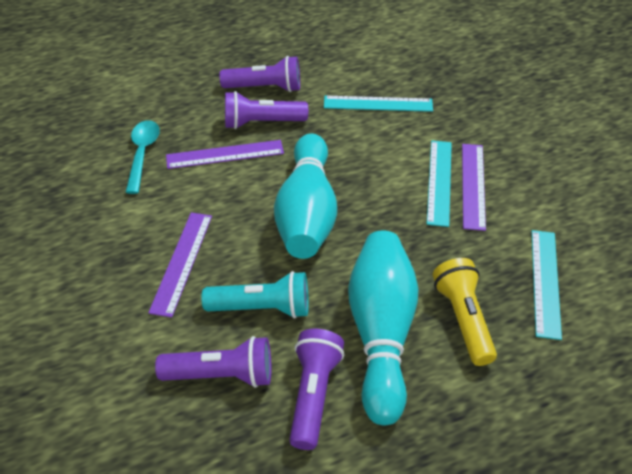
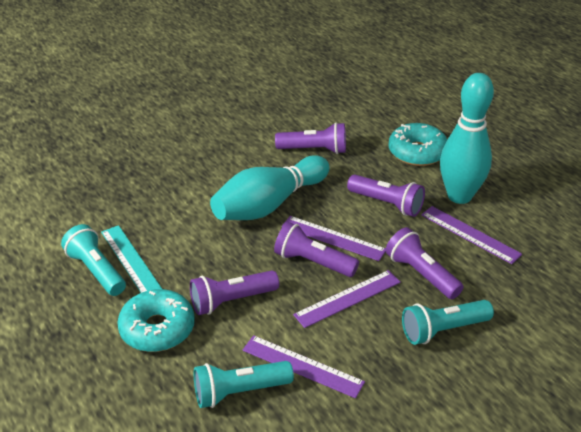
purple flashlight: [155,336,271,388] [219,56,300,92] [225,91,308,129] [289,329,344,450] = 4 -> [190,270,279,315] [274,222,359,277] [275,122,346,154] [347,175,425,217] [386,227,463,299] = 5
purple ruler: [148,212,212,318] [166,140,284,169] [462,144,486,231] = 3 -> [242,335,365,398] [281,216,386,261] [293,270,401,328] [421,206,522,264] = 4
turquoise donut: none = 0 -> [117,289,195,352] [388,123,447,166] = 2
turquoise flashlight: [201,271,309,318] = 1 -> [61,224,126,296] [194,361,294,408] [402,300,494,345] = 3
turquoise ruler: [324,96,433,112] [427,140,452,227] [531,230,562,340] = 3 -> [101,225,162,293] = 1
turquoise spoon: [125,120,160,194] = 1 -> none = 0
yellow flashlight: [433,258,497,366] = 1 -> none = 0

